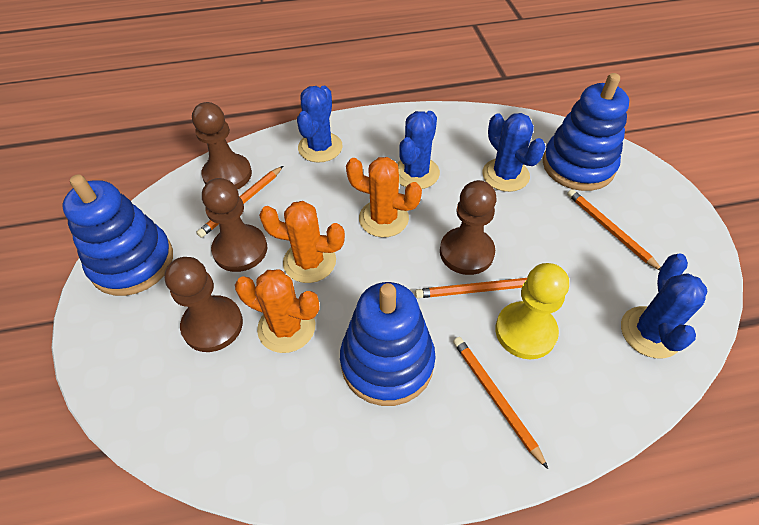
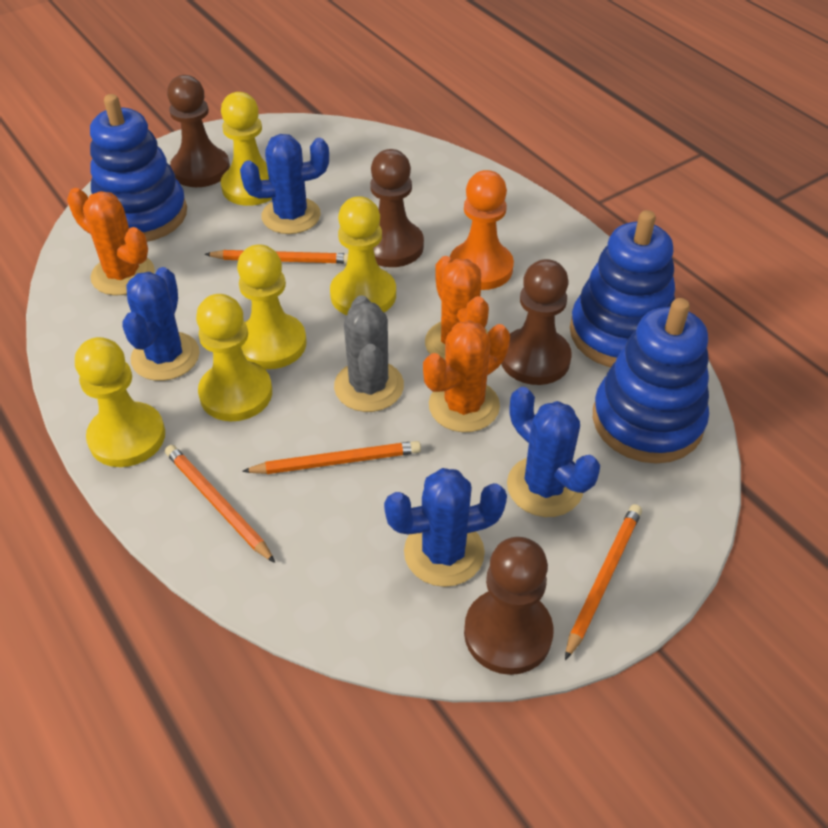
grey cactus: none = 0 -> [334,295,404,412] = 1
orange pawn: none = 0 -> [450,170,514,290] = 1
yellow pawn: [495,263,569,359] = 1 -> [75,337,165,467] [196,294,272,421] [221,92,272,206] [237,244,306,369] [330,196,396,315] = 5

